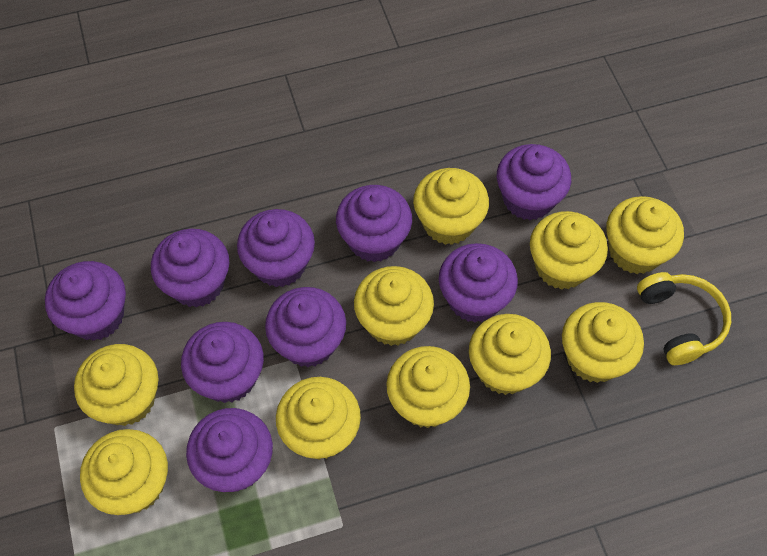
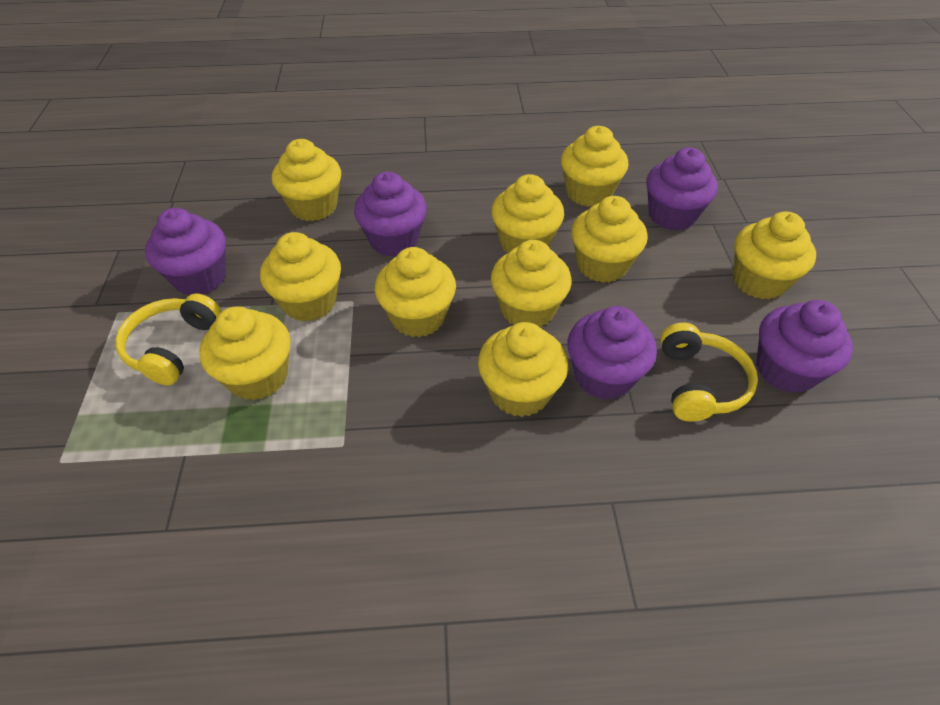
purple cupcake: [45,261,126,341] [151,229,229,307] [181,322,264,403] [186,408,273,492] [237,209,315,287] [265,287,346,367] [336,185,412,262] [439,243,518,323] [497,144,571,220] = 9 -> [145,208,226,295] [354,171,427,257] [567,306,657,400] [646,147,718,231] [756,300,853,393] = 5
yellow headphones: [637,272,731,365] = 1 -> [115,293,222,386] [660,323,758,422] = 2

